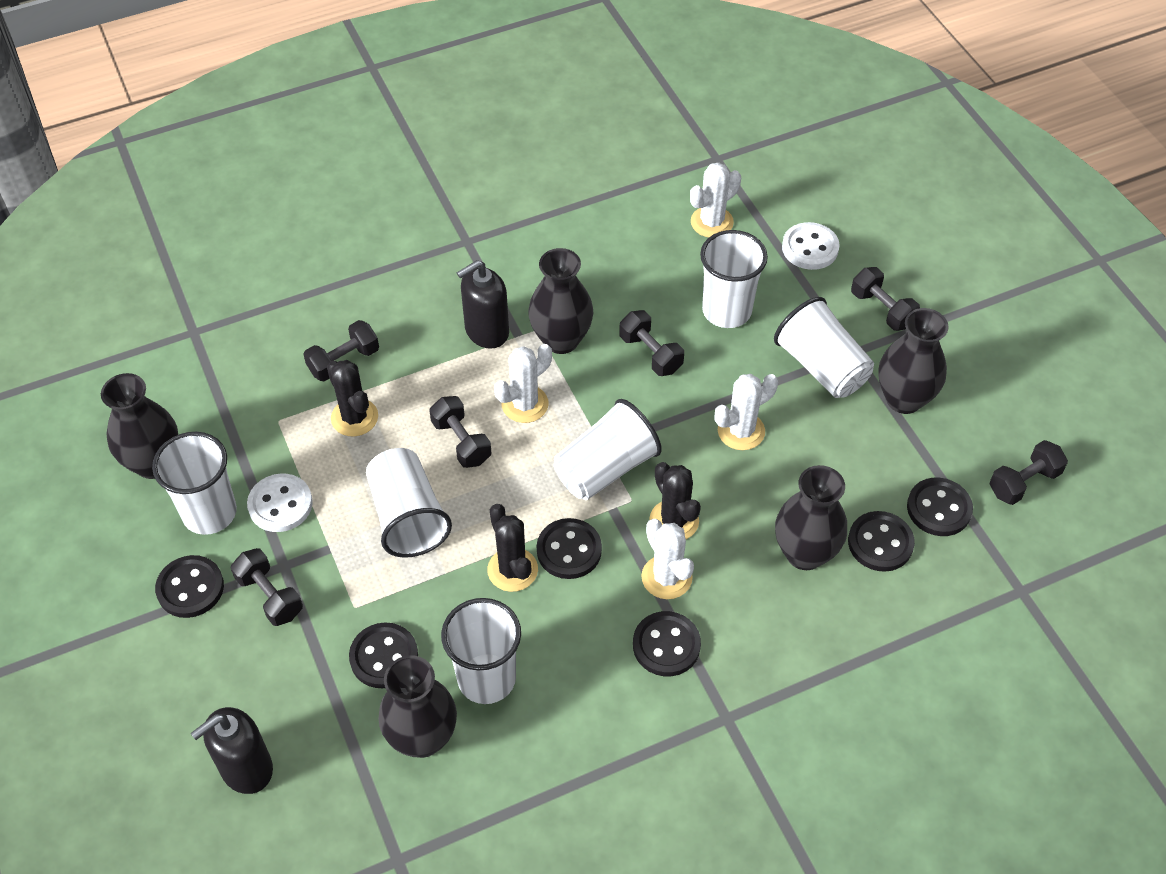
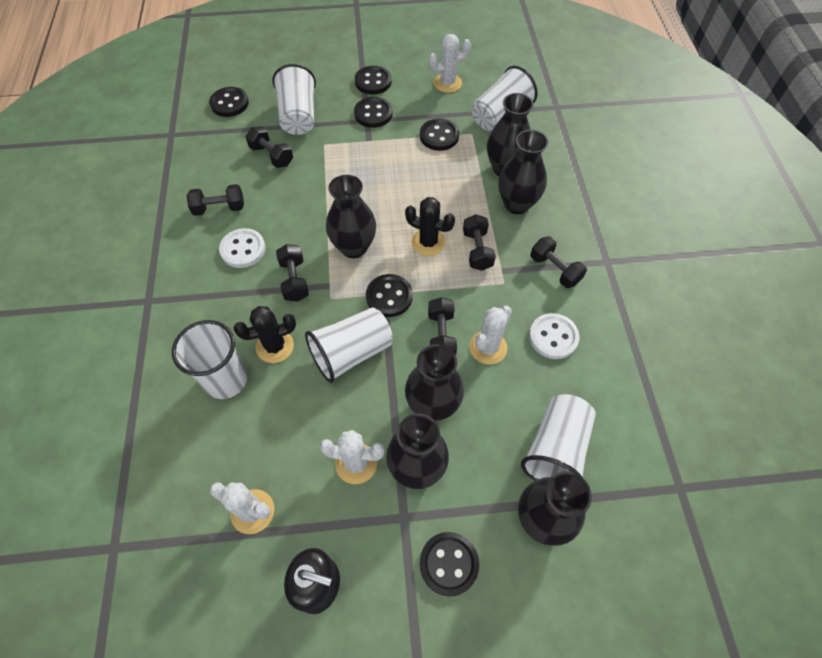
black cactus: [327,360,378,437] [487,504,538,592] [649,462,701,539] = 3 -> [233,306,296,363] [405,197,455,256] = 2
black soap dispenser: [191,707,273,794] [457,260,509,349] = 2 -> [284,548,340,614] = 1
black vase: [101,373,178,479] [379,655,457,758] [528,248,593,354] [775,465,847,570] [878,308,949,414] = 5 -> [326,175,376,258] [386,414,449,489] [405,344,464,421] [487,93,534,176] [498,130,548,214] [518,471,592,546] = 6
white cup: [152,432,237,535] [366,448,452,558] [441,598,521,704] [554,399,662,500] [700,230,768,328] [774,297,874,398] = 6 -> [172,320,247,399] [272,64,316,135] [305,307,393,383] [472,66,537,131] [521,394,596,481] = 5

